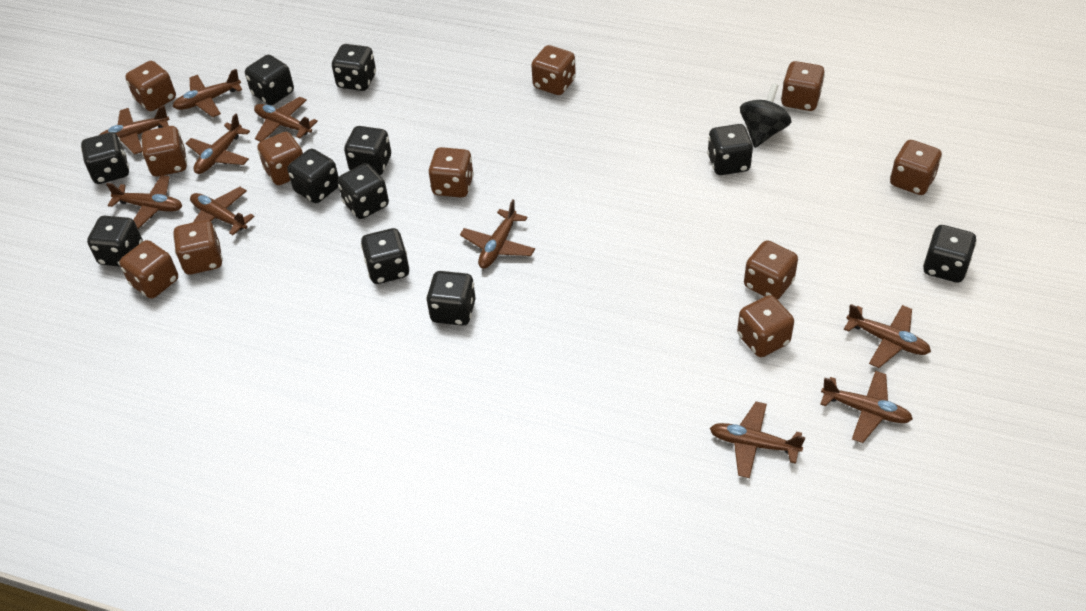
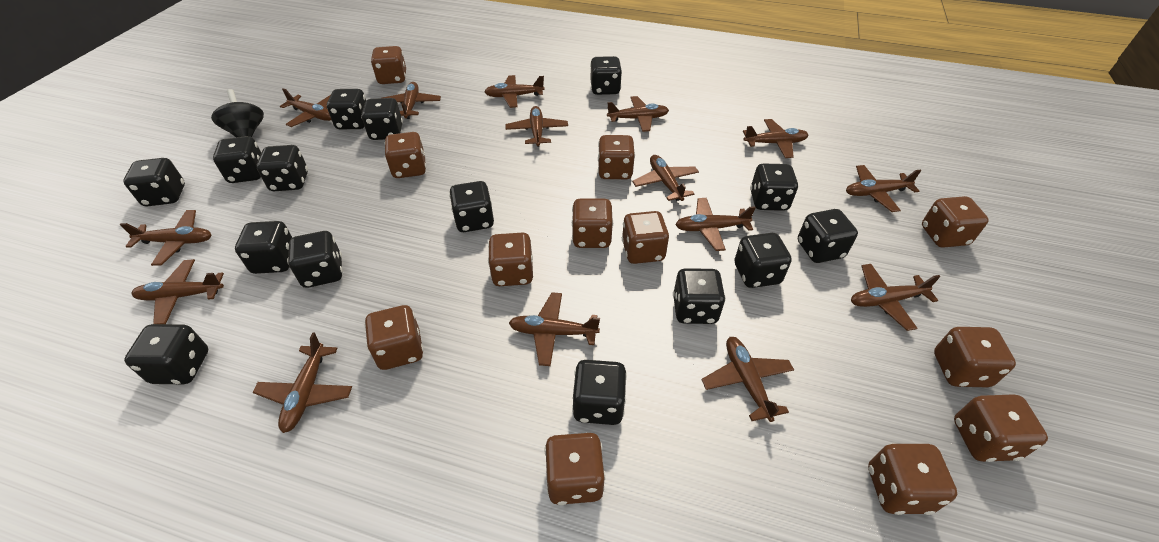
black dice: [81,132,129,184] [87,216,143,267] [245,55,294,105] [287,149,339,203] [332,44,376,91] [338,163,389,219] [344,126,391,175] [361,228,409,284] [426,271,476,326] [707,124,753,175] [923,225,977,283] = 11 -> [124,158,185,206] [124,324,208,384] [213,136,261,183] [235,221,293,274] [256,145,308,191] [288,231,343,288] [327,89,366,129] [361,98,403,140] [449,181,494,232] [572,360,627,425] [590,56,622,95] [673,268,726,324] [735,233,792,288] [750,164,798,211] [798,209,858,263] = 15
brown dice: [119,240,178,299] [125,61,176,111] [141,126,187,177] [173,220,223,275] [257,132,303,185] [429,147,474,198] [531,45,576,95] [737,295,794,357] [744,240,798,300] [781,61,825,111] [890,140,942,195] = 11 -> [365,305,424,370] [371,46,406,84] [385,132,426,178] [488,232,533,286] [544,433,606,505] [572,198,613,248] [598,135,635,179] [622,211,669,264] [868,443,957,515] [922,196,989,248] [934,327,1016,387] [954,394,1048,462] = 12
brown plane: [99,106,170,155] [106,175,182,229] [173,69,242,117] [185,114,250,174] [190,187,255,235] [254,97,318,142] [460,199,535,269] [710,402,805,478] [820,371,913,443] [844,304,931,368] = 10 -> [120,210,211,266] [131,259,224,324] [252,333,352,433] [280,88,331,127] [382,82,441,119] [484,75,545,108] [505,106,568,147] [509,292,600,366] [607,96,669,132] [632,155,699,201] [675,198,756,251] [701,337,794,422] [743,119,808,158] [846,165,921,212] [851,264,941,331] = 15

